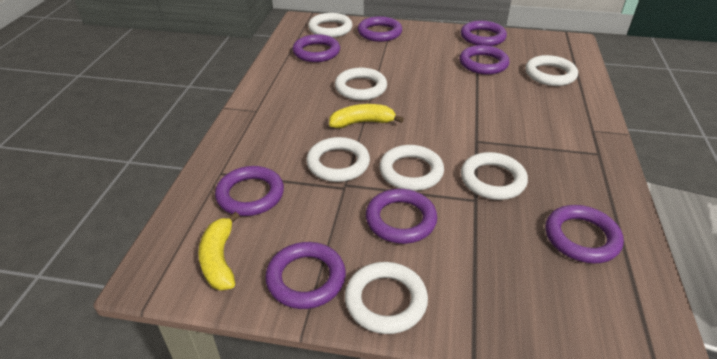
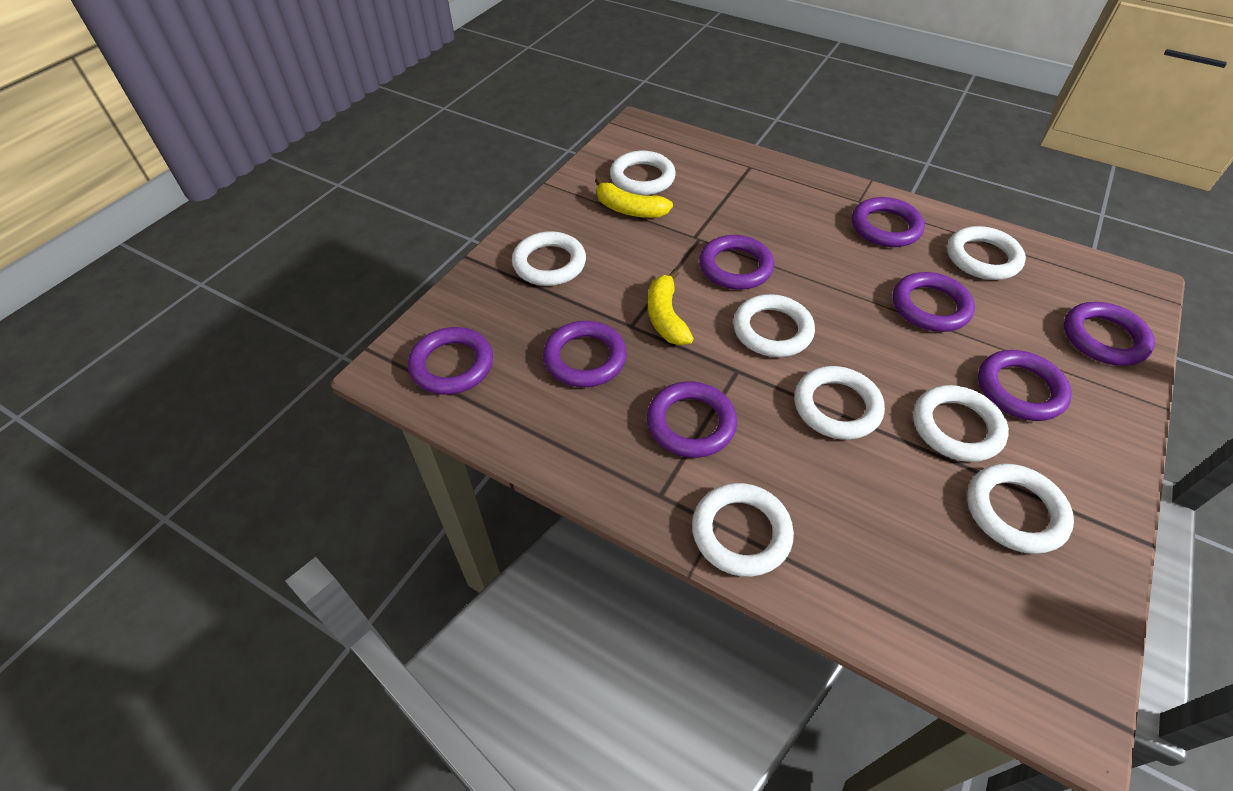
white ring: [306,137,370,182] [308,13,352,37] [335,67,387,100] [345,262,428,334] [379,145,444,191] [461,152,528,200] [525,55,578,86] = 7 -> [512,231,586,286] [610,151,676,195] [692,483,794,577] [733,294,815,357] [794,366,885,440] [913,385,1009,462] [947,226,1026,280] [967,463,1074,554] = 8

